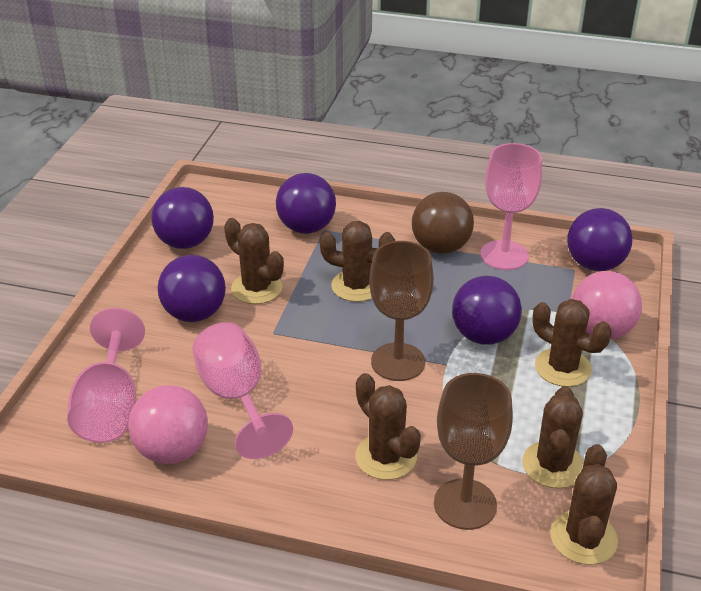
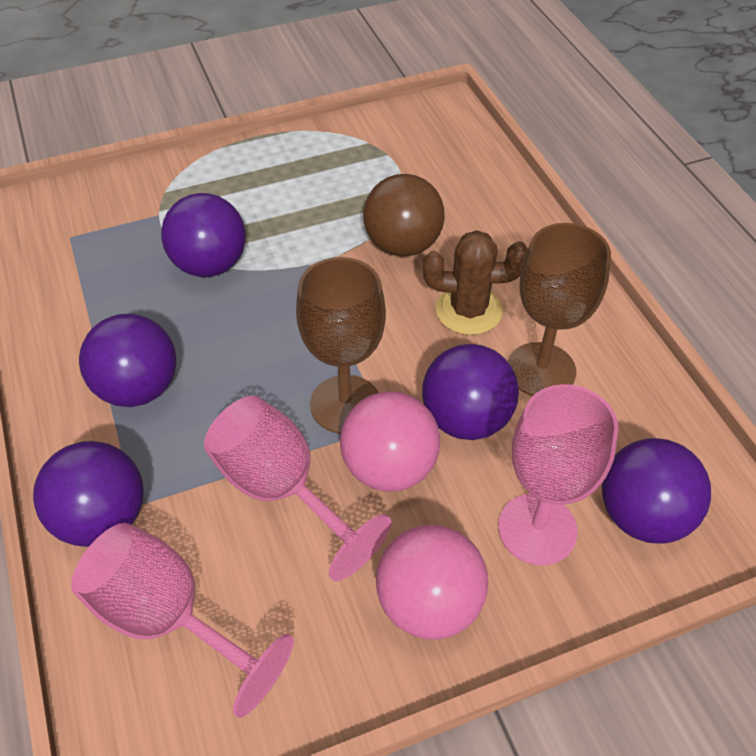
brown cactus: [224,218,284,304] [320,221,395,302] [355,373,421,480] [522,386,584,488] [532,299,612,387] [550,444,618,565] = 6 -> [423,230,528,335] = 1

